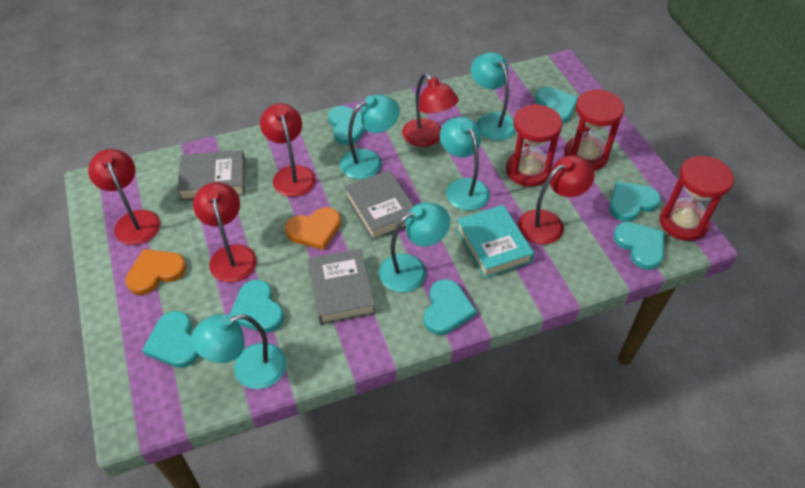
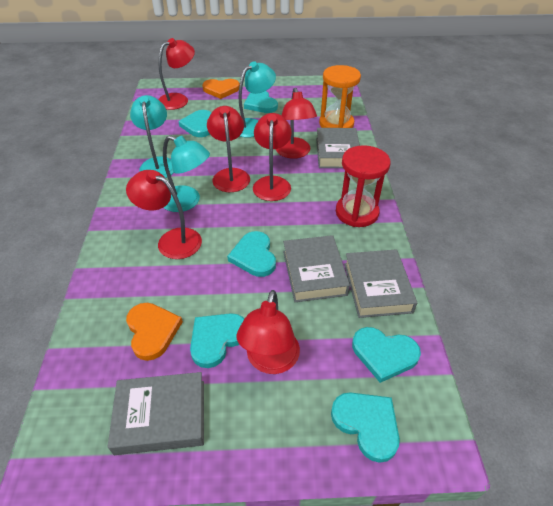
grey book: [177,150,245,201] [308,249,375,325] [345,170,414,241] = 3 -> [108,372,204,455] [283,235,350,302] [316,128,360,168] [344,249,417,318] = 4
orange hourglass: none = 0 -> [319,65,361,128] = 1
red hourglass: [506,104,563,187] [564,89,625,170] [660,156,734,241] = 3 -> [336,145,390,227] = 1
red lamp: [88,149,161,245] [193,182,257,283] [260,103,316,197] [402,74,459,147] [518,155,595,245] = 5 -> [126,170,202,259] [158,38,195,110] [207,106,250,192] [236,290,300,374] [253,113,292,201] [276,88,317,159] = 6
turquoise book: [456,205,534,279] = 1 -> none = 0
turquoise heart: [142,311,199,368] [230,280,284,333] [328,106,366,145] [424,279,477,335] [535,87,578,124] [609,181,661,222] [613,222,664,270] = 7 -> [178,110,211,137] [190,313,244,368] [227,231,276,277] [244,91,278,113] [331,392,400,463] [352,327,421,383] = 6
turquoise lamp: [191,314,287,389] [340,95,400,179] [379,202,450,292] [440,117,490,211] [471,52,516,140] = 5 -> [130,95,174,178] [163,135,210,212] [239,61,276,138] = 3

